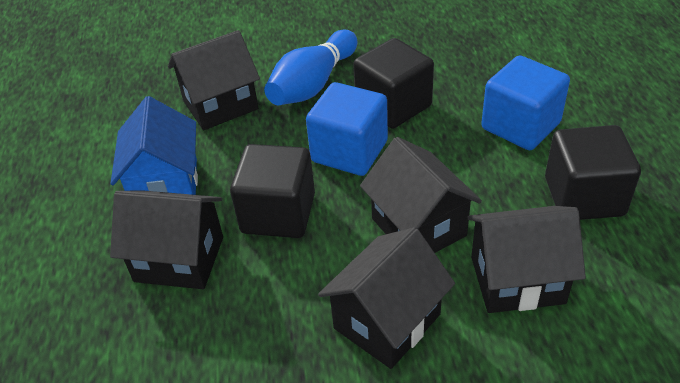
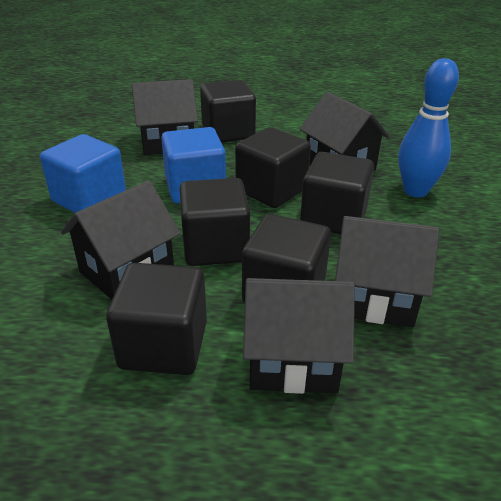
black cube: [230,144,315,238] [353,38,434,129] [545,125,641,220] = 3 -> [106,263,207,375] [179,178,250,266] [200,80,256,143] [235,127,311,208] [242,214,331,303] [300,152,374,234] = 6
blue house: [110,96,198,195] = 1 -> none = 0

